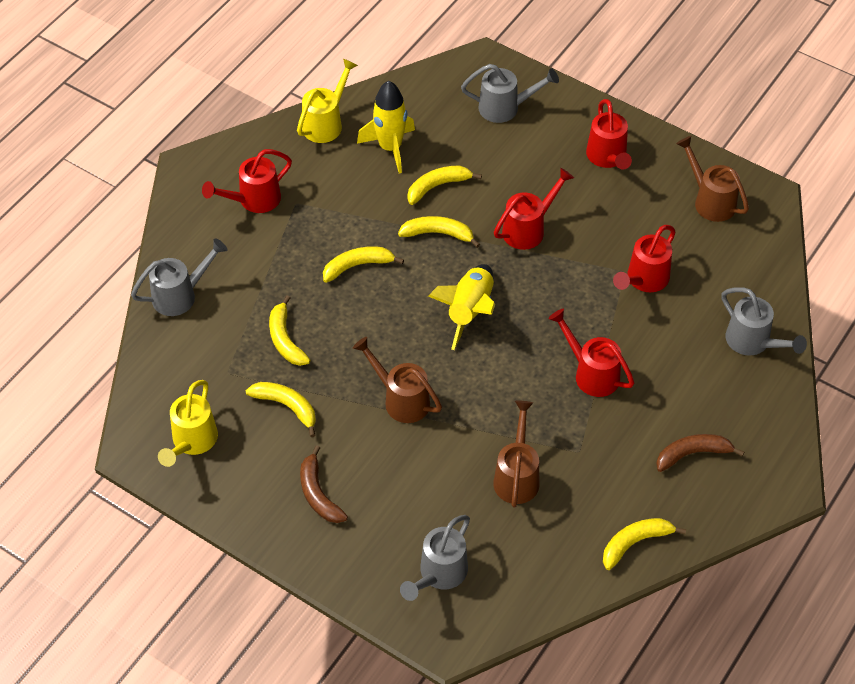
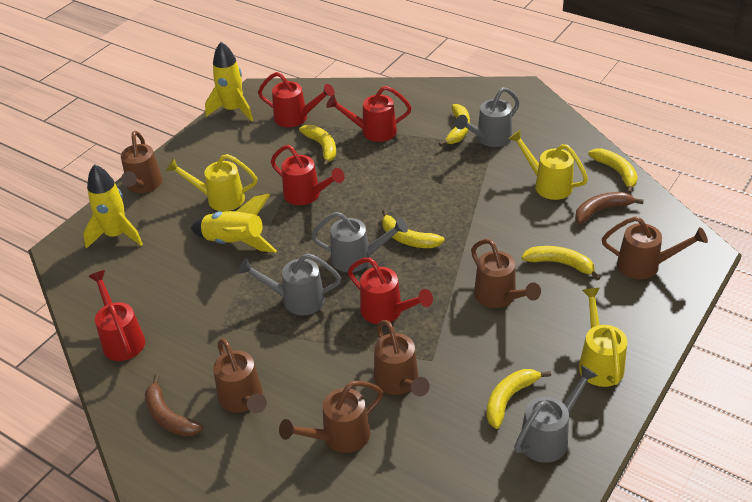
brown watering can: [353,337,442,423] [493,401,540,507] [676,136,749,222] = 3 -> [121,131,162,193] [213,338,267,413] [279,381,383,453] [374,320,430,396] [471,239,541,308] [602,216,708,279] = 6
yellow rocket: [357,81,415,173] [428,264,495,350] = 2 -> [83,164,143,249] [191,194,277,253] [205,42,253,121] = 3
yellow watering can: [158,380,218,467] [297,59,358,143] = 2 -> [166,154,257,212] [509,130,588,200] [579,288,627,387] = 3

